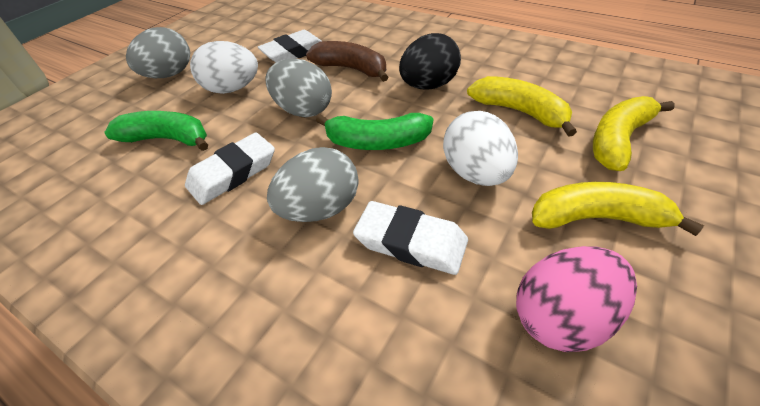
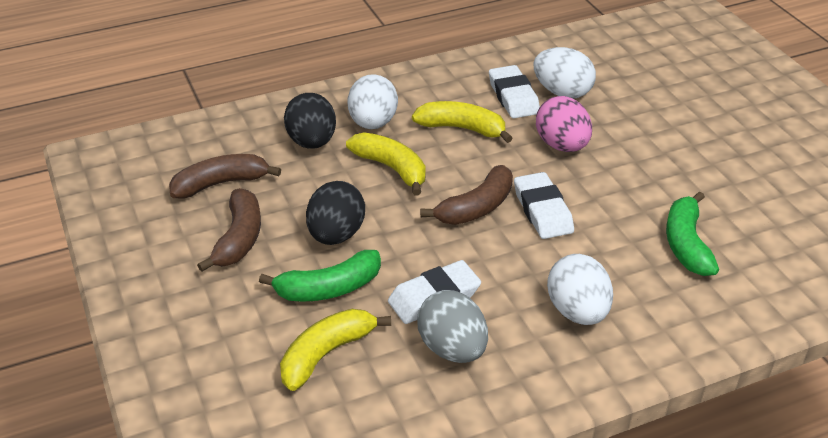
black egg: [399,33,461,90] = 1 -> [284,93,336,149] [306,181,365,245] = 2
brown banana: [306,41,388,82] = 1 -> [169,154,281,198] [197,188,261,272] [420,165,513,225] = 3
grey egg: [126,27,190,78] [266,59,332,117] [267,147,359,222] = 3 -> [417,290,488,363] = 1
white egg: [190,41,258,94] [443,111,518,186] = 2 -> [347,74,398,129] [534,47,596,98] [547,254,613,325] = 3

